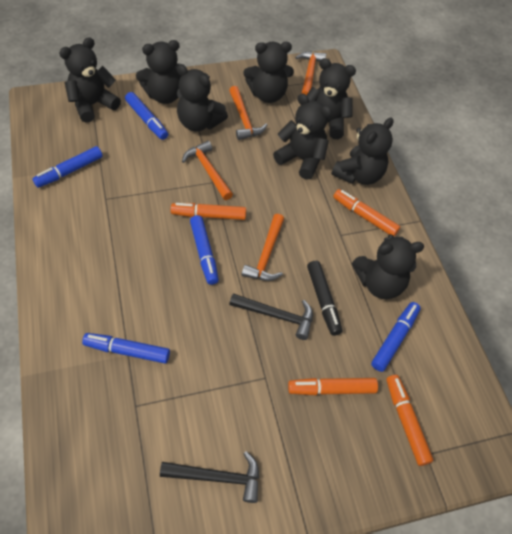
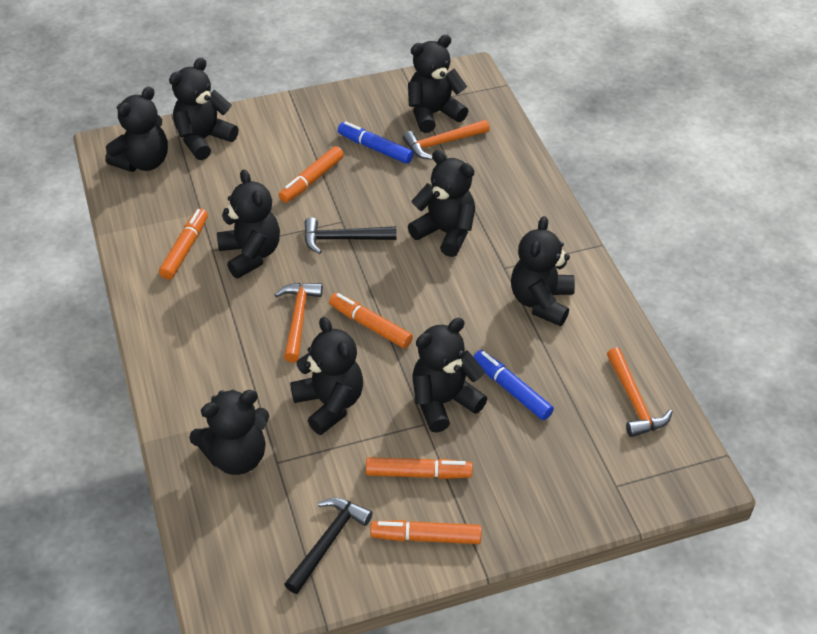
black marker: [307,261,342,336] = 1 -> none = 0
black teddy bear: [59,37,121,123] [136,40,186,104] [177,65,228,132] [244,42,294,103] [273,94,332,180] [307,58,356,139] [332,118,394,185] [352,234,424,299] = 8 -> [105,86,168,172] [169,58,239,160] [189,389,269,475] [217,170,280,278] [290,317,363,435] [408,35,468,133] [408,150,475,257] [412,318,487,433] [511,216,575,326] = 9
blue marker: [32,146,103,188] [82,333,170,364] [125,92,168,140] [190,215,219,285] [371,302,421,372] = 5 -> [338,121,414,164] [474,350,554,420] = 2
orange hammer: [182,141,233,200] [229,86,267,140] [242,214,284,281] [295,52,326,95] = 4 -> [275,283,323,363] [403,120,490,159] [607,348,673,437] = 3
orange marker: [171,203,246,220] [288,378,378,395] [333,189,400,236] [386,375,434,466] = 4 -> [159,208,208,280] [279,146,344,203] [329,293,413,348] [366,457,473,479] [370,520,482,544] = 5

